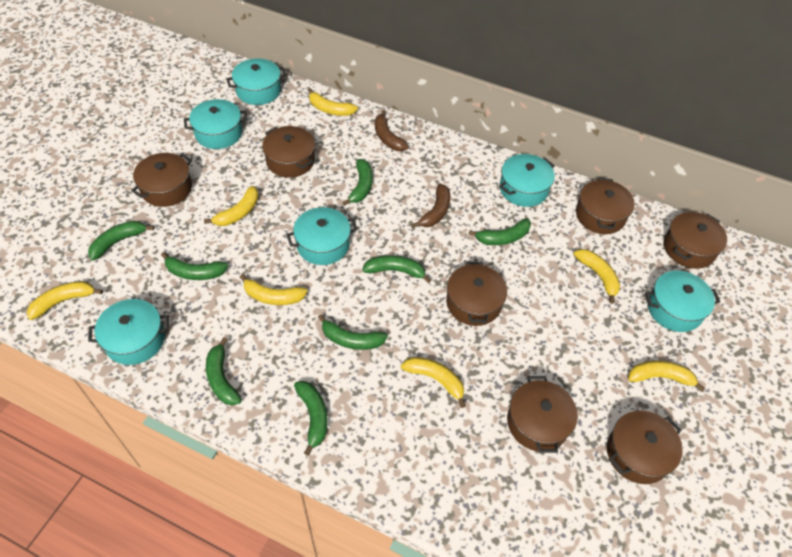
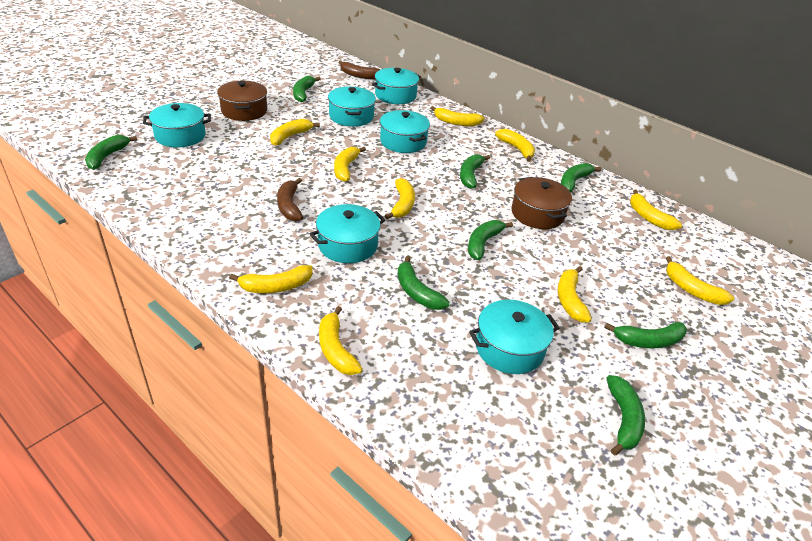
brown pot: [131,153,192,207] [262,126,315,178] [446,261,507,326] [507,376,578,453] [576,177,635,234] [607,411,683,484] [664,212,727,269] = 7 -> [217,81,267,121] [512,177,572,229] = 2
yellow banana: [27,281,103,320] [204,186,259,226] [240,274,308,305] [308,88,358,116] [401,357,466,408] [573,249,620,304] [628,361,705,391] = 7 -> [229,265,313,293] [270,119,320,146] [319,306,363,375] [334,147,366,182] [385,178,415,219] [431,106,484,126] [495,129,535,162] [558,266,592,322] [630,190,682,230] [666,256,734,305] = 10

